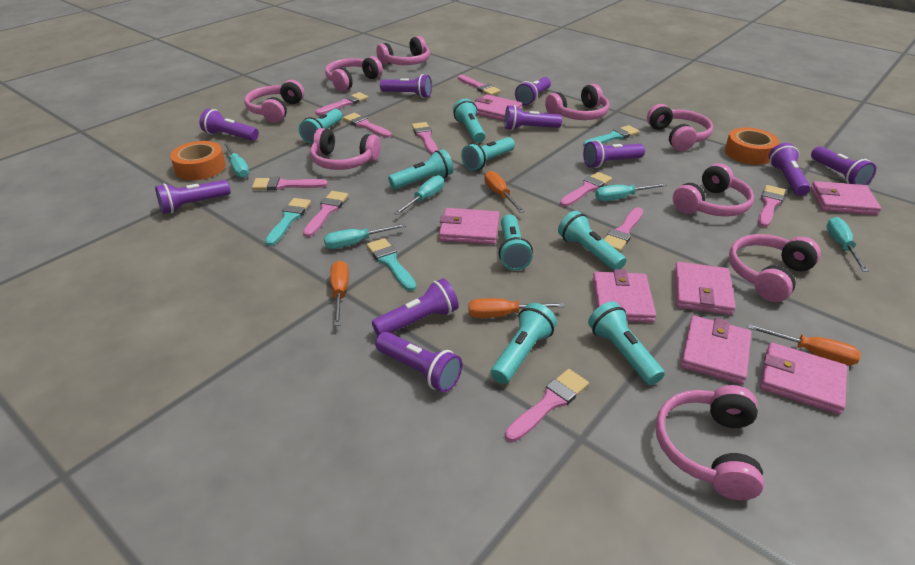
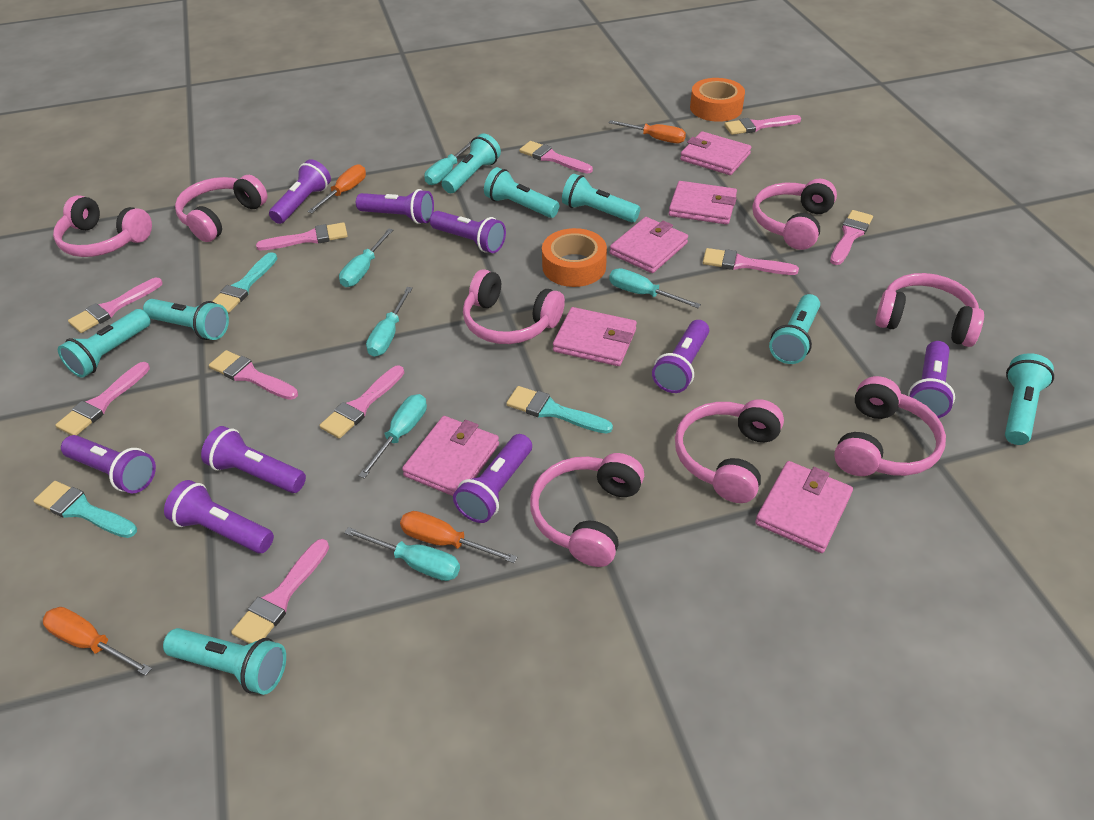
pink headphones: [244,80,304,123] [310,128,381,170] [325,56,383,91] [376,36,430,65] [545,84,609,120] [647,104,713,151] [655,385,764,500] [673,163,754,217] [729,234,821,302] = 9 -> [53,195,152,257] [175,175,267,242] [463,269,565,344] [530,453,644,567] [675,399,784,503] [752,178,837,250] [834,376,946,476] [875,273,984,347] = 8
pink wallet: [439,208,500,245] [474,94,522,121] [593,269,656,323] [674,262,736,315] [681,316,752,385] [760,342,847,415] [811,181,881,215] = 7 -> [402,416,499,496] [553,307,637,366] [610,217,688,273] [669,181,737,225] [680,131,751,175] [755,461,853,553] = 6
purple flashlight: [155,180,230,214] [199,109,259,141] [372,278,459,336] [375,332,462,392] [380,74,432,98] [505,105,562,130] [515,77,551,106] [583,140,645,168] [769,143,811,196] [811,146,876,185] = 10 -> [61,435,156,493] [164,480,274,553] [201,426,306,493] [269,159,331,224] [356,189,434,224] [430,211,506,253] [453,434,532,523] [652,320,709,393] [908,341,955,418] = 9
turquoise screwdriver: [224,143,249,178] [324,223,406,249] [394,175,444,215] [595,183,667,201] [826,217,869,272] = 5 -> [339,229,393,287] [344,527,460,581] [359,394,427,479] [366,287,413,357] [424,140,472,185] [609,268,701,308] = 6

